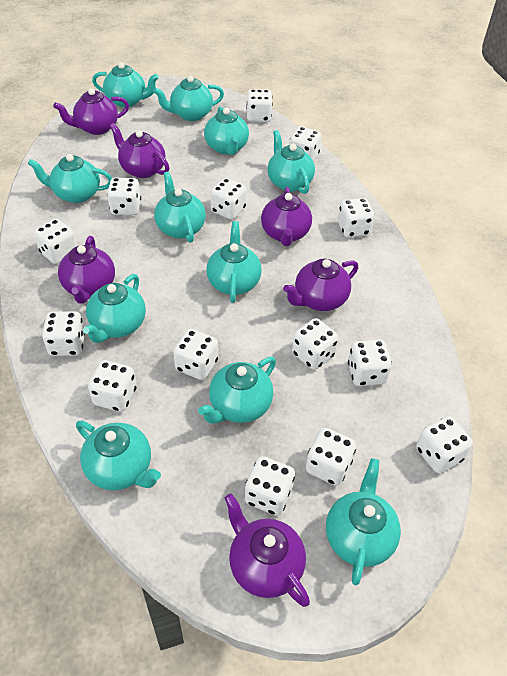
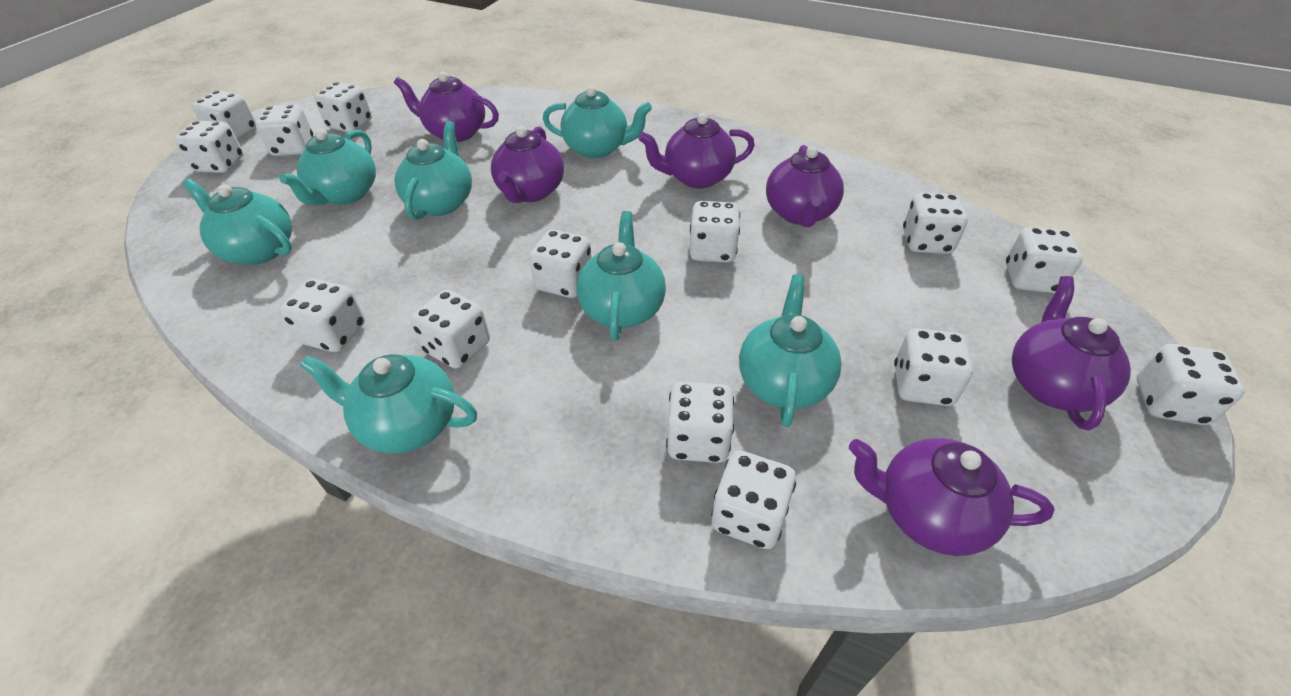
turquoise teapot: [28,154,112,203] [76,420,161,490] [83,274,146,343] [92,62,159,107] [153,76,224,121] [154,172,206,243] [198,357,276,424] [204,106,249,155] [206,221,262,303] [267,130,315,194] [326,458,401,585] = 11 -> [182,178,292,265] [279,129,376,205] [300,354,477,454] [395,121,472,220] [543,86,652,158] [577,211,666,341] [739,274,842,427] = 7

